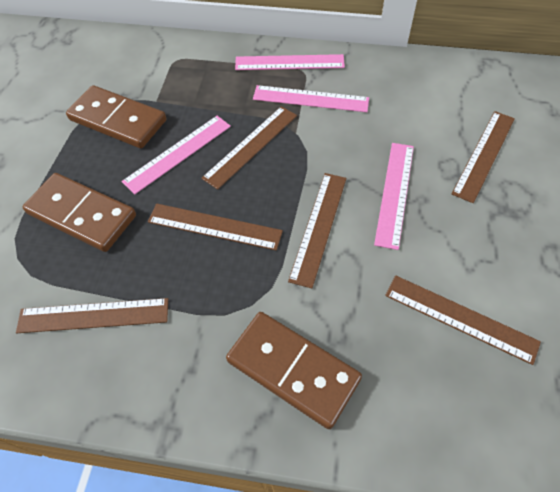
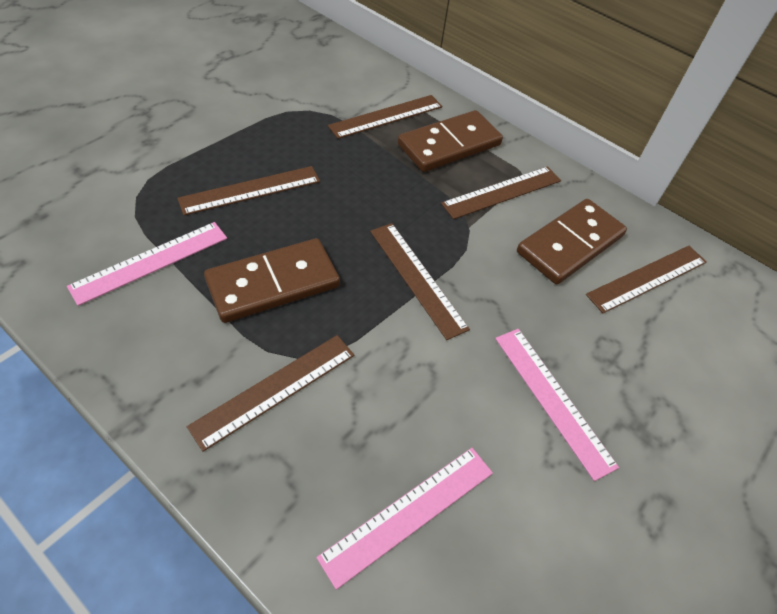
pink ruler: [121,116,231,194] [235,54,345,70] [253,85,369,112] [374,143,414,250] = 4 -> [67,222,227,306] [316,448,493,590] [495,329,619,481] = 3

